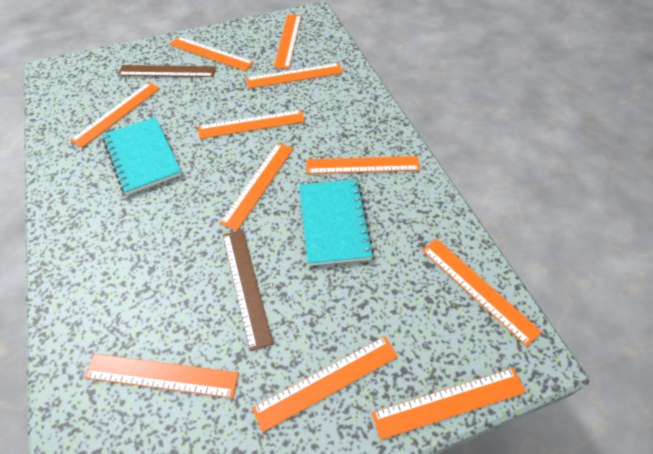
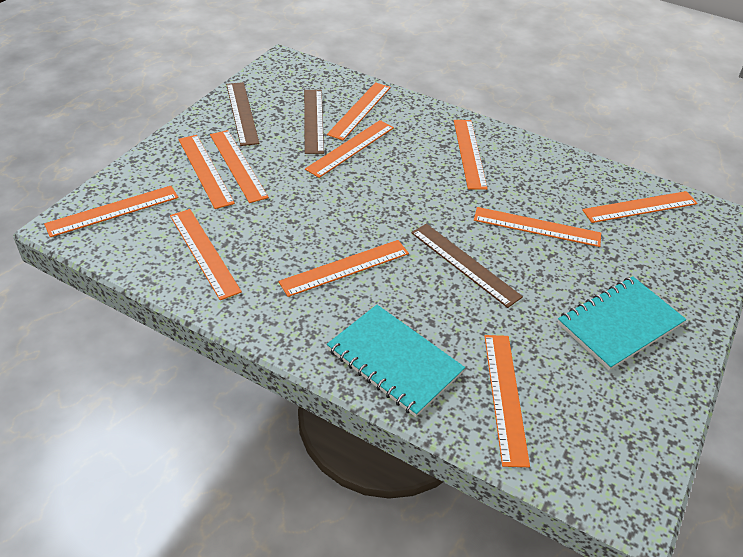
brown ruler: [118,65,216,77] [223,230,273,351] = 2 -> [226,82,260,146] [304,90,324,154] [411,224,523,308] = 3

